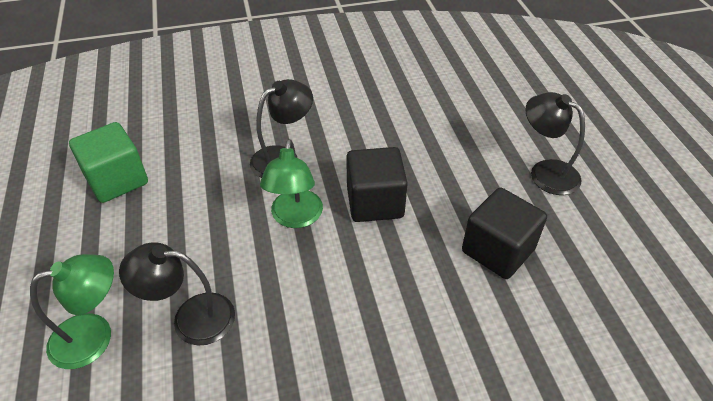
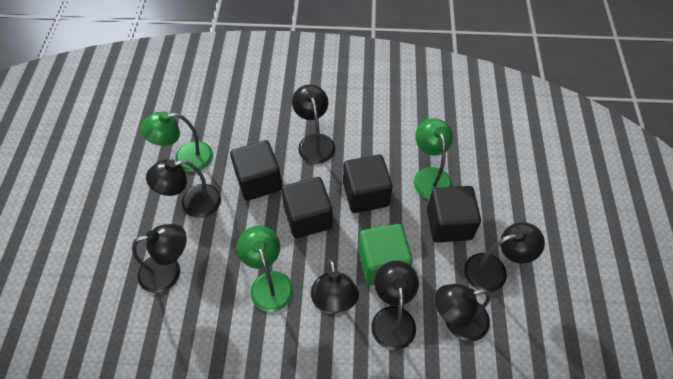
black cube: [346,147,408,222] [462,188,547,279] = 2 -> [230,140,282,201] [281,177,333,238] [343,154,393,213] [427,186,481,243] = 4
black lamp: [119,242,235,346] [250,79,313,178] [525,92,585,195] = 3 -> [132,224,187,293] [146,159,221,218] [292,84,335,164] [311,259,359,314] [371,261,419,350] [435,284,490,342] [464,222,545,292] = 7
green lamp: [30,254,114,369] [260,139,323,228] = 2 -> [141,111,213,172] [237,226,294,312] [414,118,453,199] = 3

